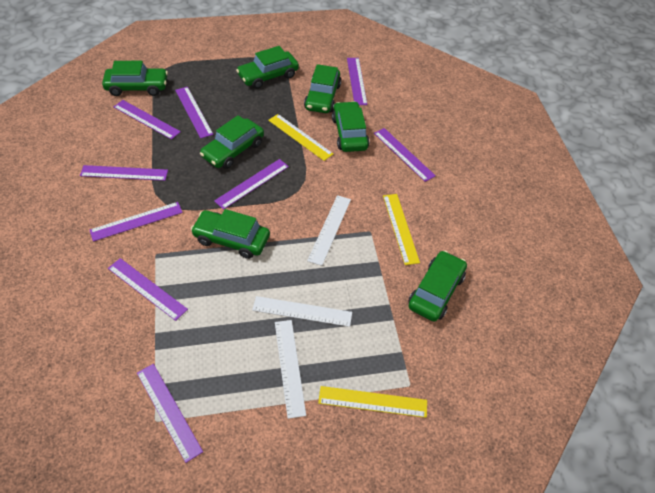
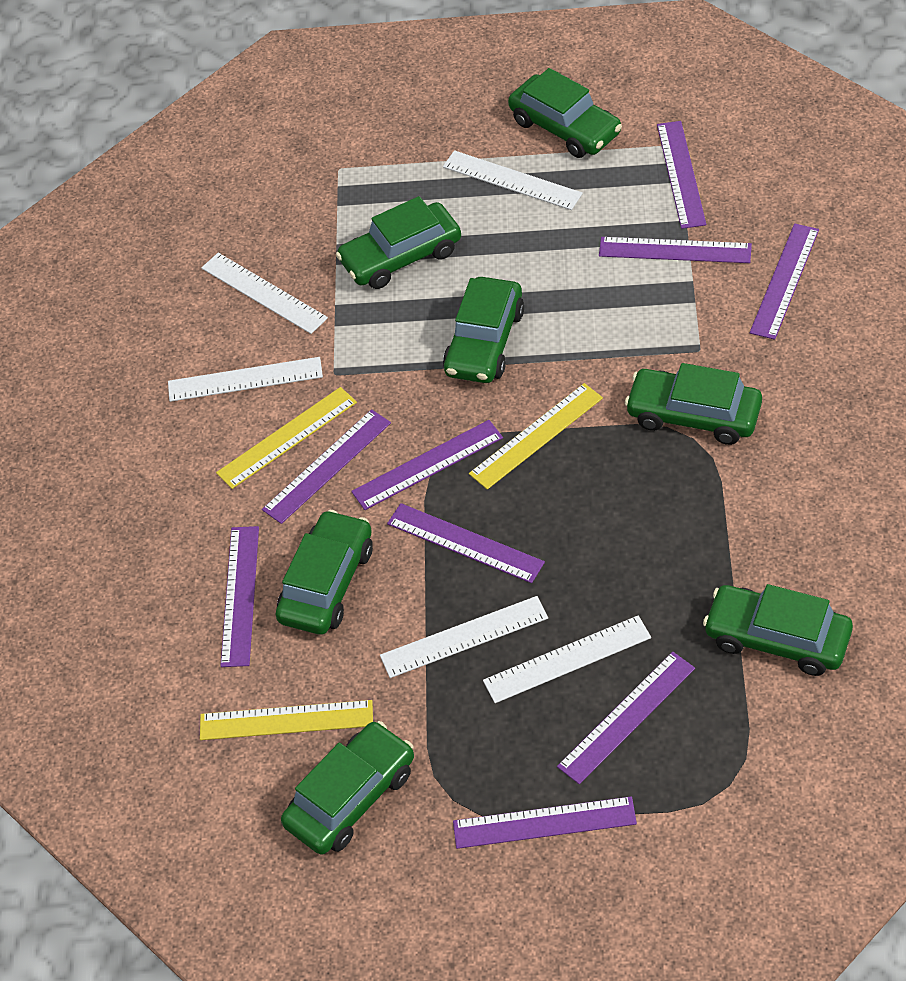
white ruler: [252,296,352,327] [275,320,306,419] [307,195,351,266] = 3 -> [168,357,323,402] [201,253,328,334] [380,596,548,678] [443,150,583,210] [483,615,651,703] = 5

